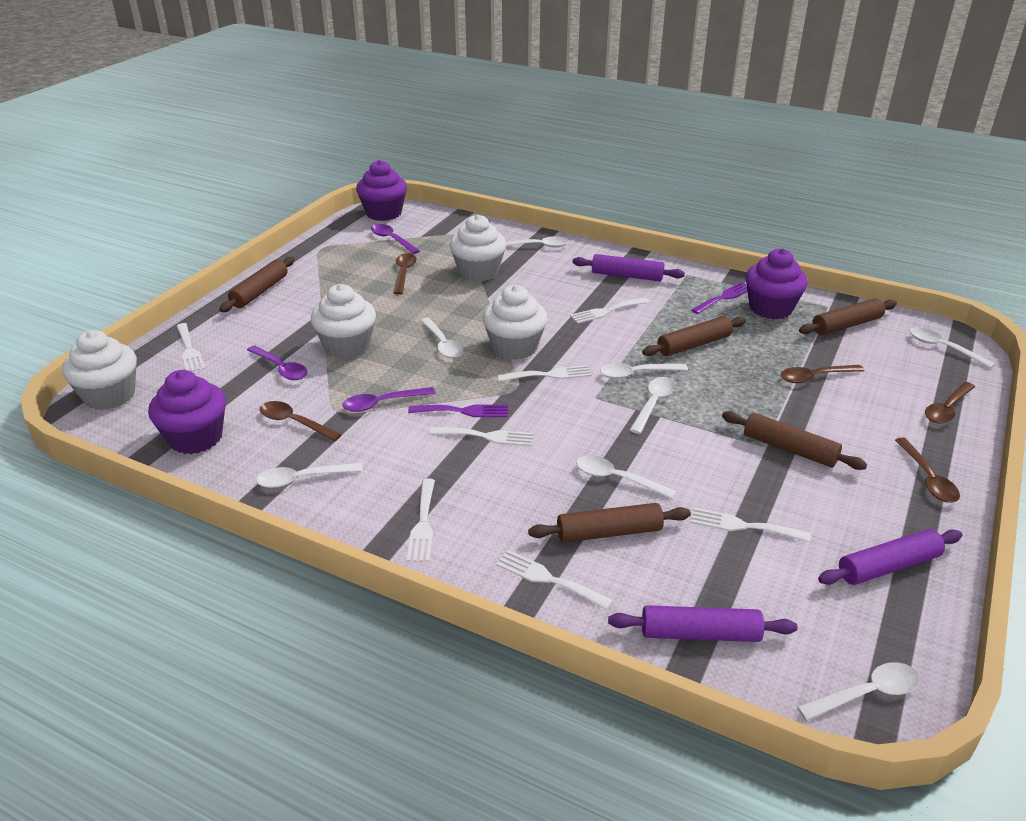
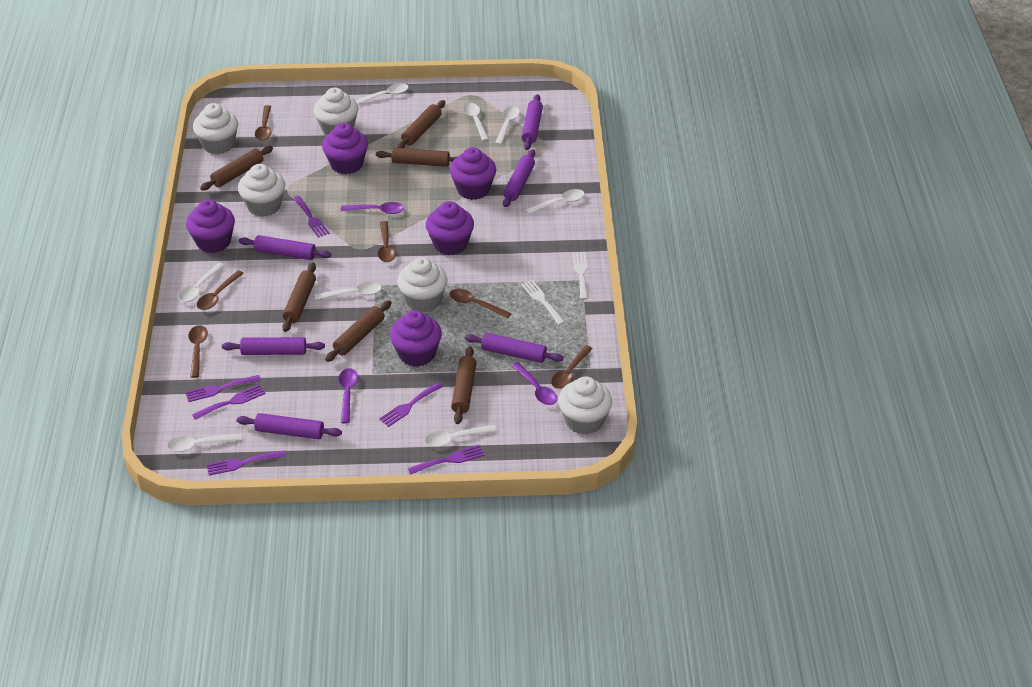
brown rolling pin: [219,257,294,312] [528,503,691,543] [642,316,746,356] [722,411,867,470] [799,298,897,335] = 5 -> [200,146,273,190] [282,263,316,332] [325,300,391,362] [376,148,457,167] [397,100,445,148] [451,346,477,424] = 6
brown spoon: [260,401,342,441] [393,253,417,295] [781,365,864,383] [895,438,960,503] [925,382,975,424] = 5 -> [188,325,208,378] [197,270,244,310] [255,105,272,141] [378,221,396,262] [449,289,511,319] [551,345,593,389] = 6
purple cupcake: [148,370,226,454] [356,160,407,221] [746,249,808,319] = 3 -> [186,199,235,253] [322,123,368,175] [390,310,442,367] [426,201,474,255] [450,147,496,200] = 5
purple fork: [408,405,508,417] [691,282,747,314] = 2 -> [186,375,261,402] [192,385,265,420] [207,450,285,475] [293,196,330,238] [379,382,443,427] [408,445,485,474] = 6
purple rolling pin: [572,254,685,281] [608,605,798,642] [818,529,962,585] = 3 -> [222,337,325,355] [237,413,342,439] [239,235,331,260] [465,333,564,363] [503,149,535,207] [522,94,543,150] = 6
white cupcake: [62,330,137,410] [311,284,376,359] [449,214,506,282] [482,285,547,360] = 4 -> [193,103,238,154] [238,164,285,217] [314,88,358,135] [397,257,447,313] [558,376,612,435] = 5
white fork: [177,323,205,372] [407,479,435,562] [430,427,534,446] [496,550,613,610] [497,365,592,382] [570,297,650,324] [691,507,811,542] = 7 -> [521,280,565,325] [572,252,588,300] = 2

